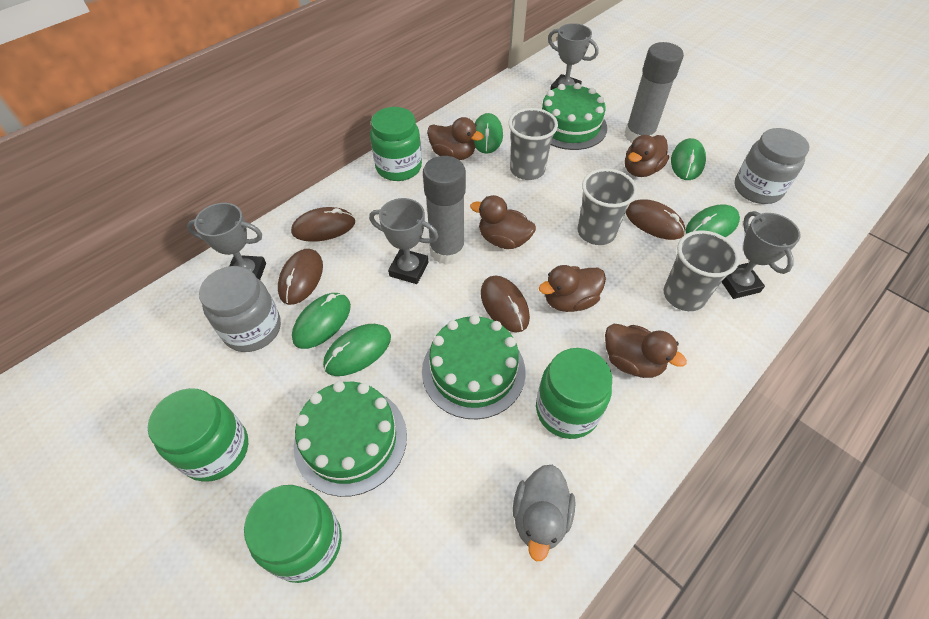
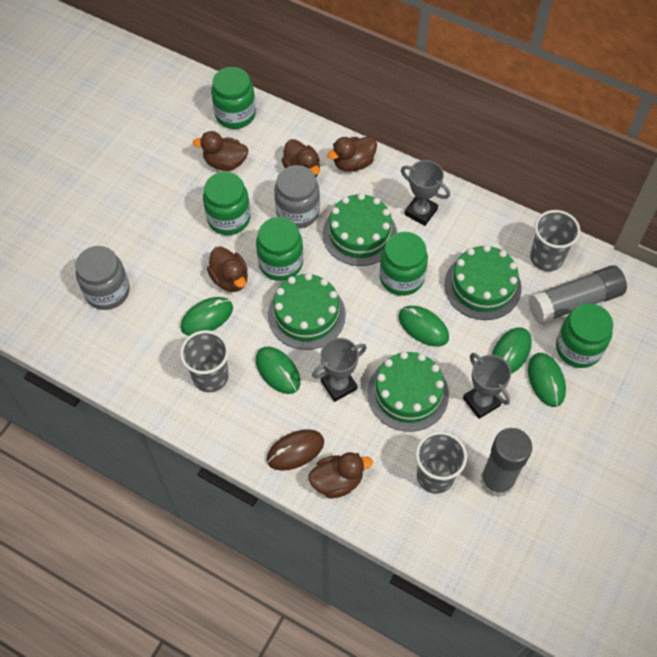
brown mouse: [278,249,323,305] [291,207,355,242] [481,276,530,332] [626,200,685,240] = 4 -> [266,429,324,471] = 1
green cake: [294,381,407,497] [422,315,526,419] [542,83,607,150] = 3 -> [268,273,346,350] [323,193,397,266] [368,351,449,432] [444,245,522,320] = 4
green jar: [148,388,248,482] [244,485,342,583] [370,107,422,181] [536,348,612,439] = 4 -> [203,172,250,235] [211,67,256,129] [256,217,303,281] [380,232,428,296] [556,303,613,368] = 5
grey duck: [513,465,575,561] = 1 -> none = 0
grey trophy: [187,203,266,280] [369,198,439,284] [548,23,599,90] [722,211,801,299] = 4 -> [312,338,367,402] [401,160,450,226] [463,353,511,419] = 3

